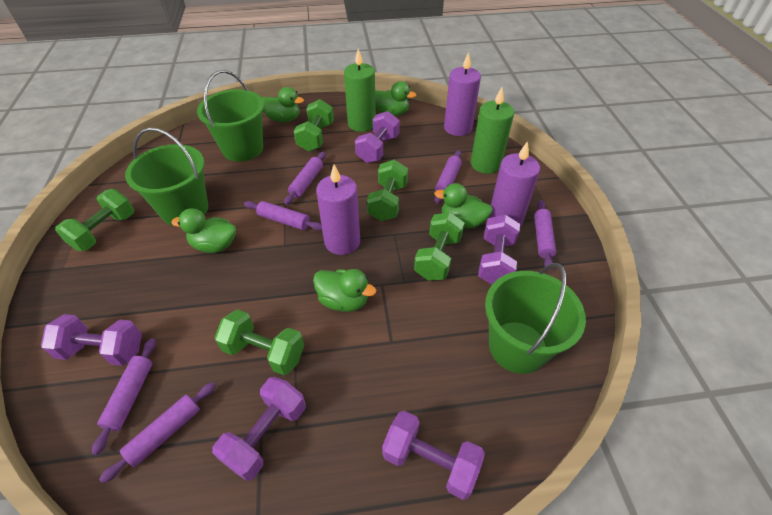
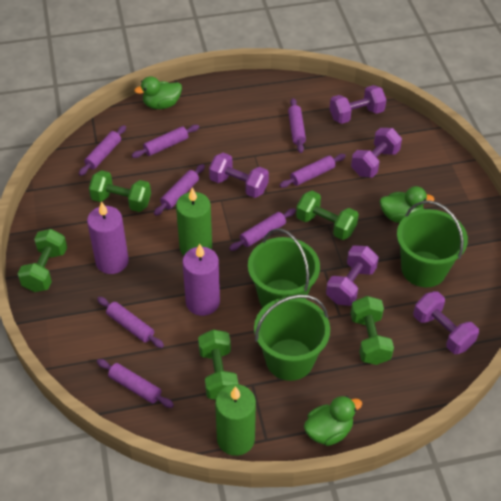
green duck: [171,208,236,253] [261,87,304,122] [313,269,376,312] [375,81,416,116] [434,183,493,229] = 5 -> [134,76,182,109] [304,396,362,446] [380,186,434,223] = 3
purple candle: [316,165,360,255] [444,52,481,136] [489,141,540,227] = 3 -> [87,201,129,274] [183,244,220,316] = 2
purple rolling pin: [92,338,156,455] [99,382,216,483] [244,201,322,231] [284,152,326,205] [435,150,462,204] [534,200,556,270] = 6 -> [79,125,126,176] [97,297,164,348] [97,359,174,408] [132,125,199,158] [154,164,205,216] [229,208,296,251] [279,154,346,188] [288,98,306,153] = 8

